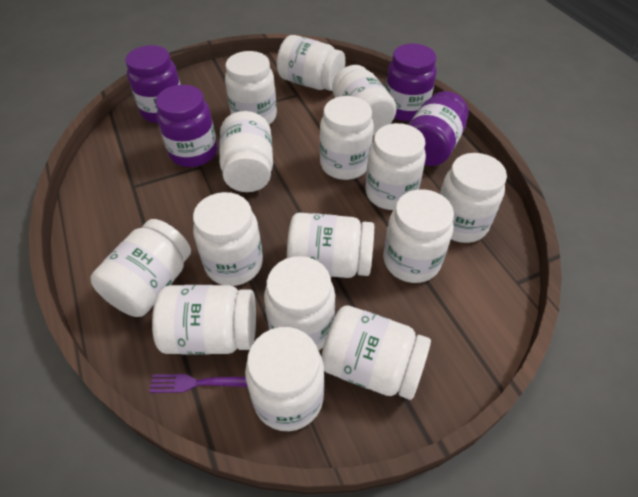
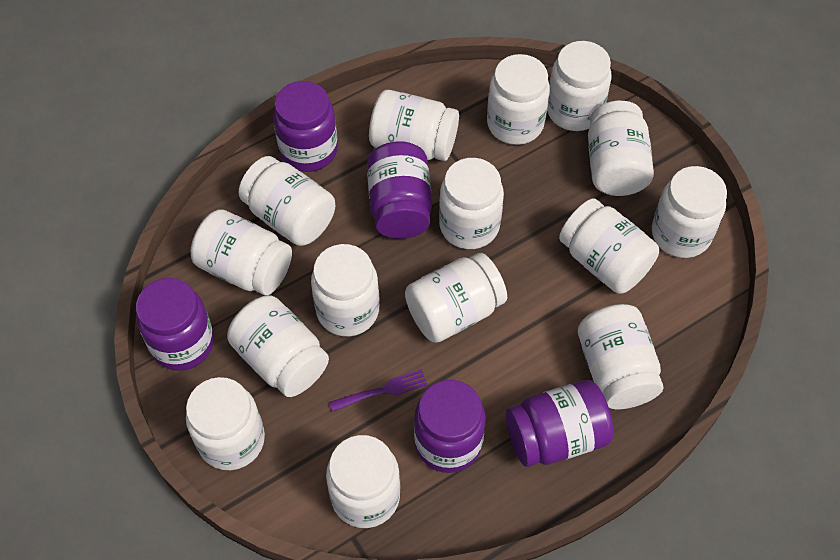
purple jar: [125,45,181,123] [156,85,217,167] [386,43,437,121] [409,91,468,166] = 4 -> [136,278,214,371] [273,81,338,172] [367,141,432,239] [414,380,486,473] [506,380,614,467] = 5

